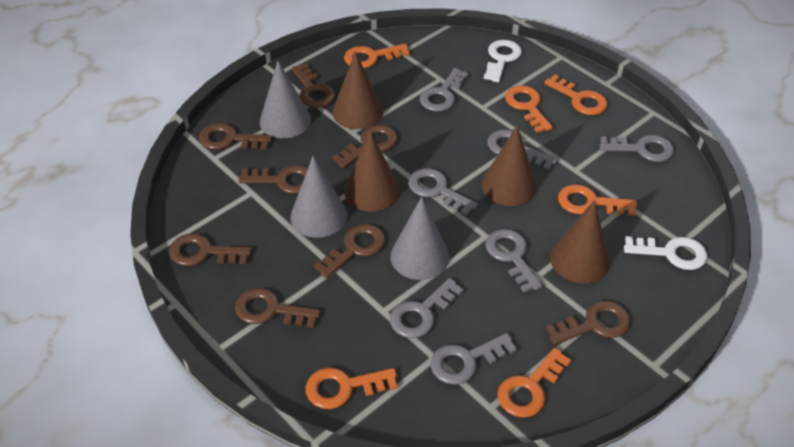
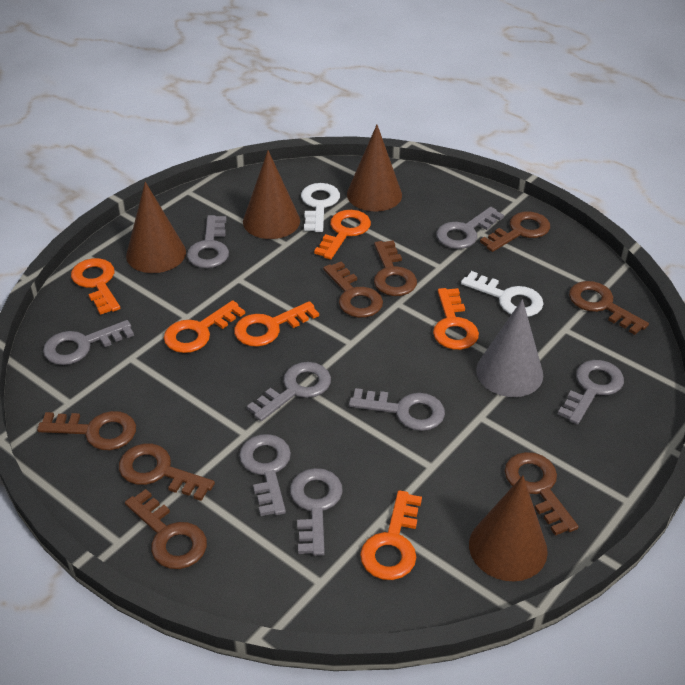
grey cone: [260,61,311,138] [291,156,347,238] [390,197,449,280] = 3 -> [476,299,543,397] = 1
grey key: [390,278,464,338] [408,168,478,216] [420,68,468,112] [430,333,517,385] [485,229,543,293] [487,129,558,170] [600,135,674,162] = 7 -> [43,320,134,365] [187,215,229,268] [239,434,291,516] [247,362,331,421] [290,468,343,556] [349,388,445,431] [436,207,504,249] [558,360,624,425] = 8

